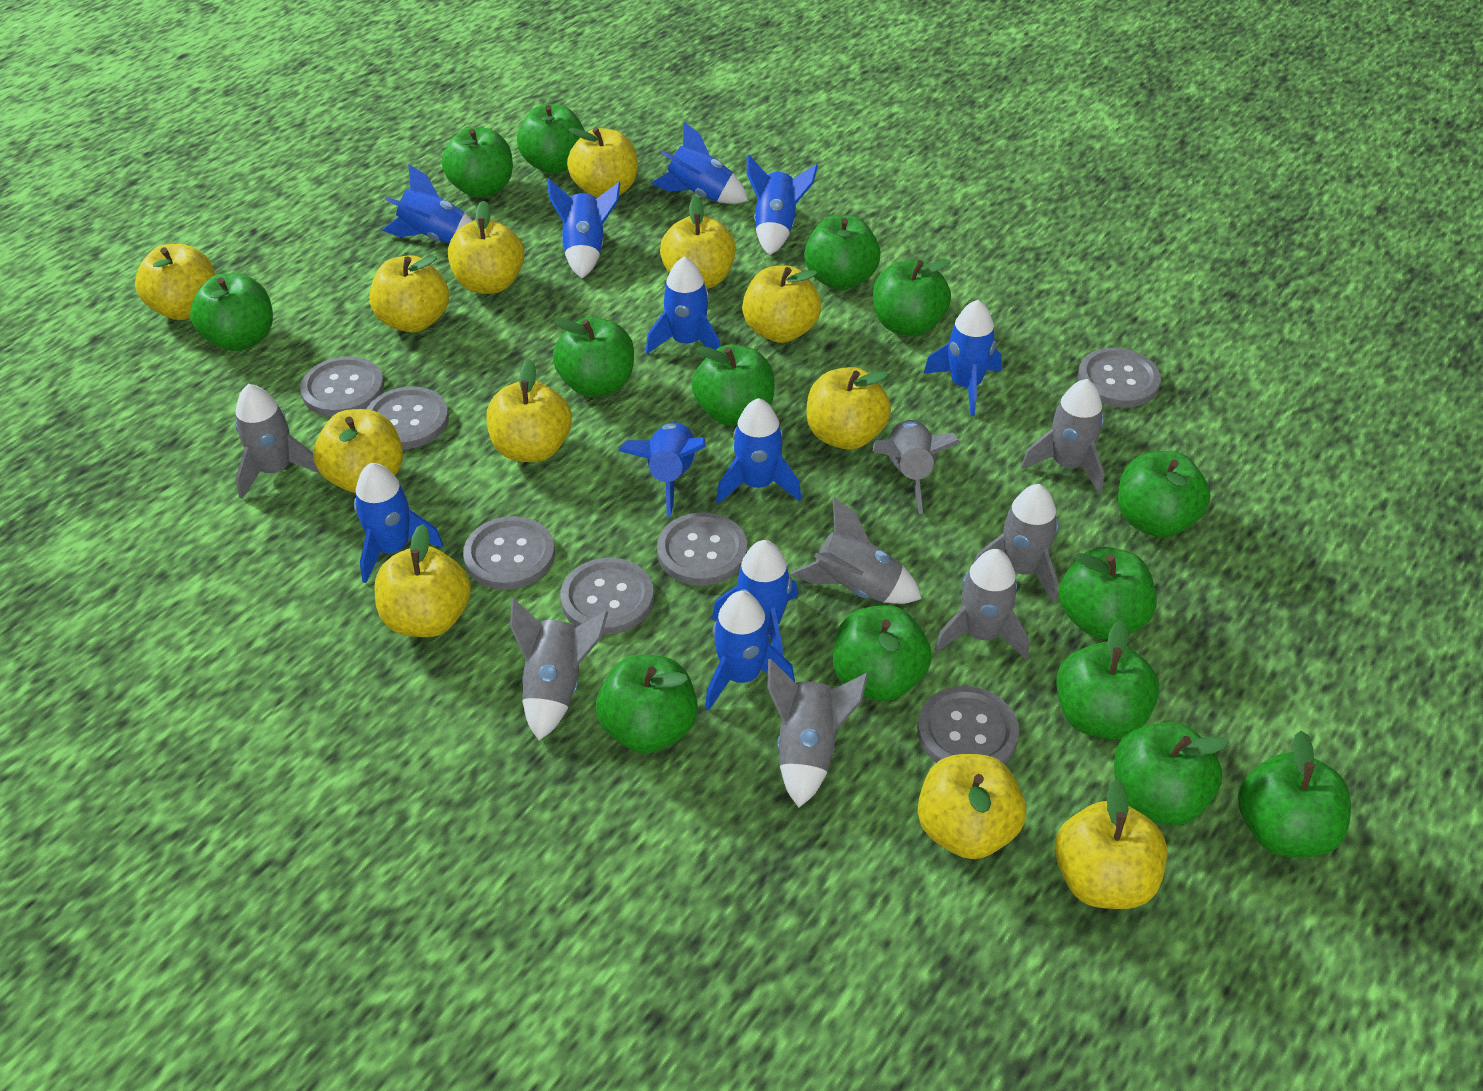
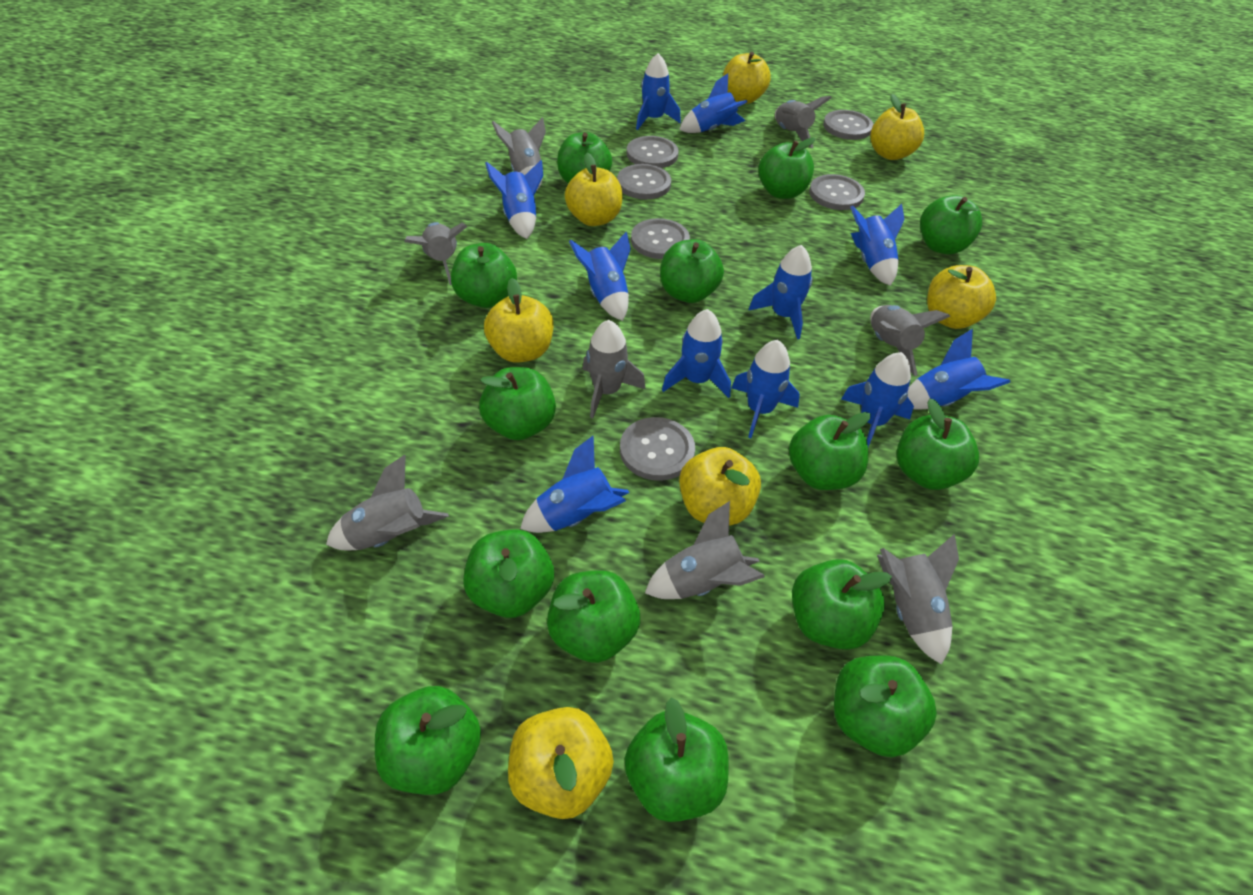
grey button: [300,356,384,417] [366,386,449,449] [463,516,555,590] [560,558,654,635] [657,512,747,586] [917,686,1019,764] [1078,348,1161,408] = 7 -> [617,164,671,199] [620,417,695,481] [627,136,679,168] [631,218,690,259] [809,174,865,210] [823,110,874,140] = 6
yellow apple: [135,244,215,320] [313,409,403,493] [369,255,449,333] [374,524,471,637] [448,200,524,294] [486,359,572,462] [567,128,638,198] [660,196,736,289] [742,266,821,343] [806,367,891,450] [918,754,1026,859] [1055,779,1167,909] = 12 -> [484,278,553,363] [508,707,614,819] [565,153,622,226] [679,447,761,526] [723,52,771,104] [870,94,924,160] [927,265,996,329] = 7

